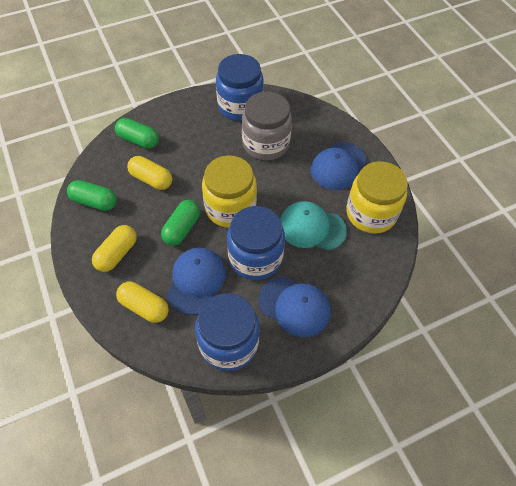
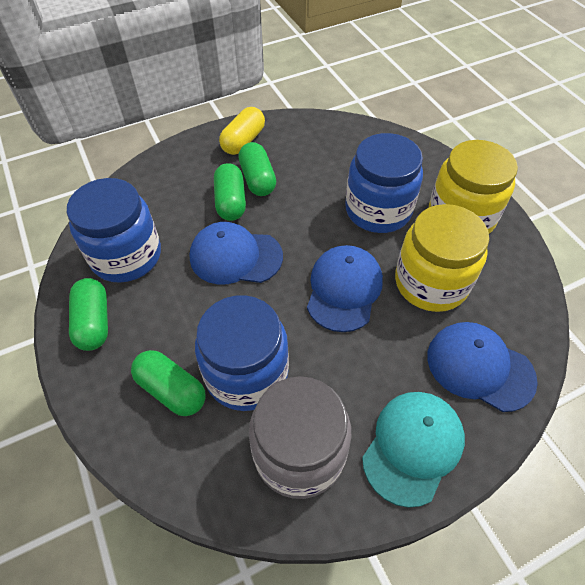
green capsule: [67,180,117,211] [115,118,159,149] [161,200,200,246] = 3 -> [69,278,108,351] [131,350,206,416] [214,163,246,221] [238,142,276,196] = 4
yellow capsule: [92,225,137,272] [116,281,169,323] [127,156,172,190] = 3 -> [219,107,265,155] = 1

